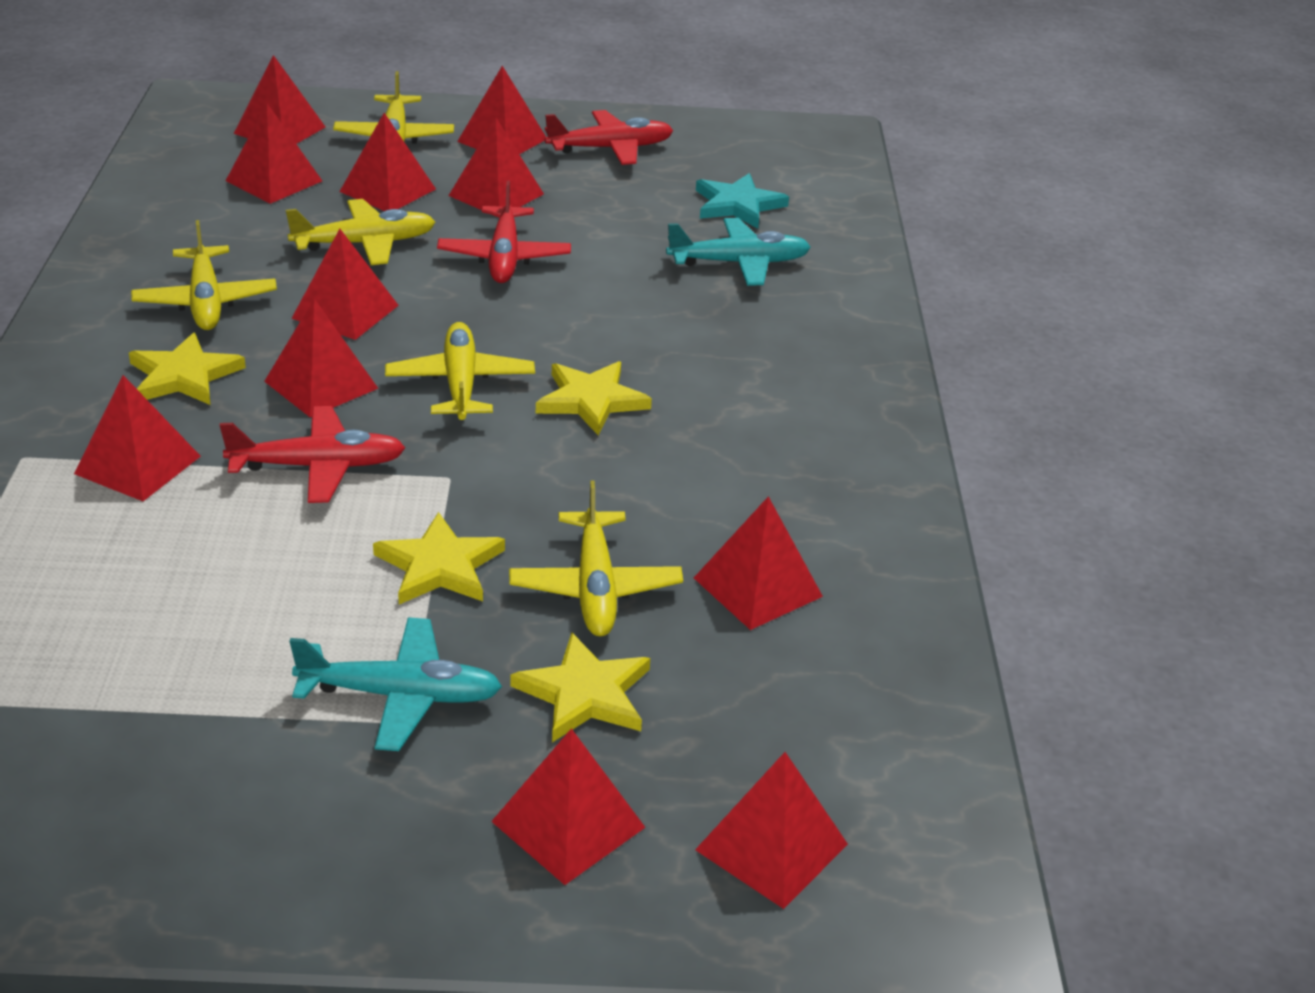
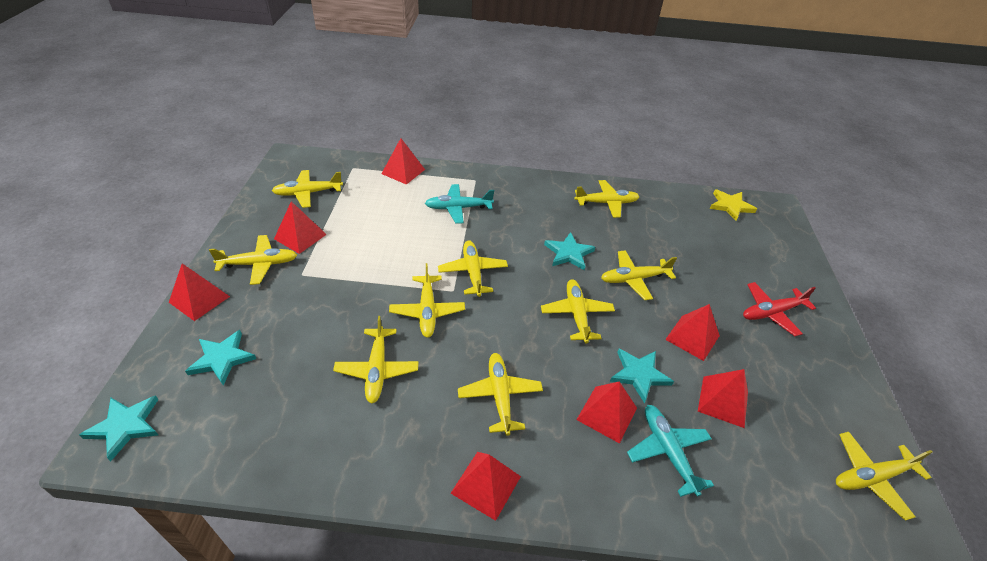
red plane: [220,406,405,503] [437,181,571,283] [545,110,673,165] = 3 -> [743,282,816,336] = 1
red pyramid: [74,375,201,501] [226,104,322,204] [234,55,325,144] [264,298,379,417] [291,229,399,340] [339,113,436,211] [448,118,544,218] [457,66,546,154] [491,728,646,885] [694,496,823,630] [695,752,848,909] = 11 -> [169,263,230,321] [274,201,327,254] [381,138,425,185] [451,452,521,521] [576,381,637,444] [665,304,720,361] [698,369,748,428] = 7
turquoise star: [696,173,789,229] = 1 -> [79,395,159,461] [185,330,256,386] [544,232,595,270] [610,349,674,403] = 4
yellow plane: [131,220,277,330] [286,199,435,265] [333,71,454,143] [385,322,535,420] [509,481,683,636] = 5 -> [209,235,297,285] [272,170,343,208] [333,316,418,404] [389,263,465,338] [438,240,508,297] [458,353,543,436] [541,279,615,344] [575,180,640,218] [601,250,677,300] [836,432,932,521] = 10
yellow star: [129,333,246,405] [373,512,505,604] [511,632,650,742] [536,361,652,436] = 4 -> [710,189,757,221] = 1

